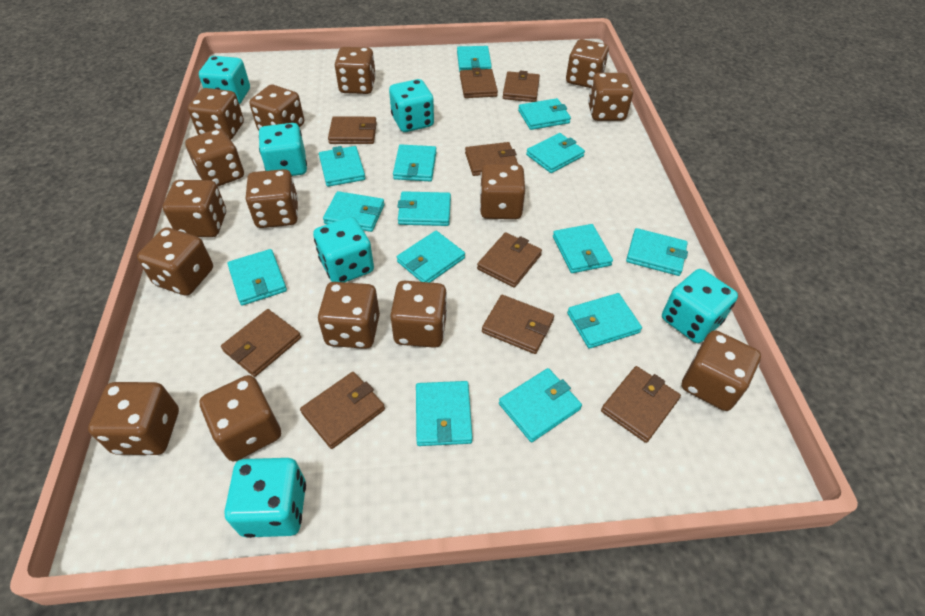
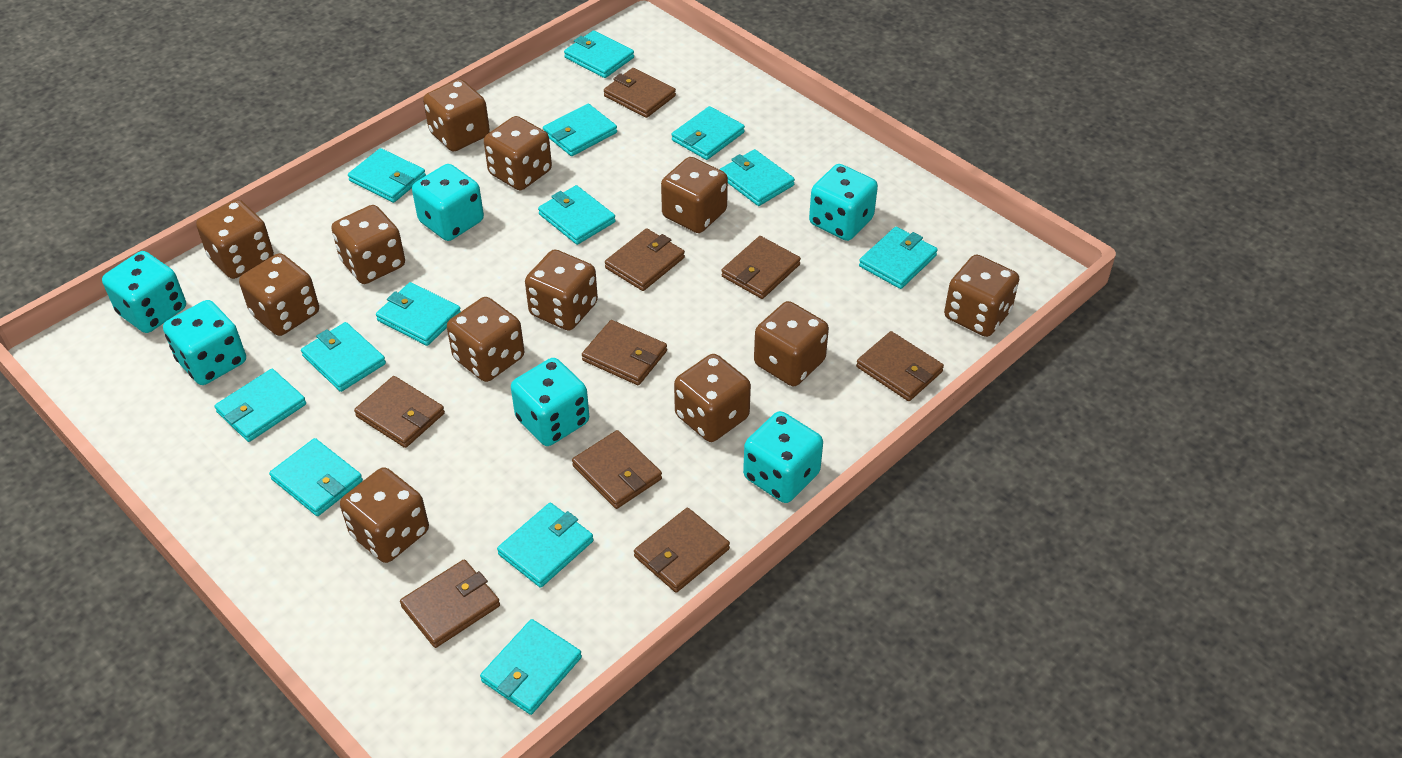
brown dice: [88,382,179,455] [137,227,213,296] [163,180,226,237] [185,129,244,186] [188,88,244,140] [199,375,281,461] [245,169,298,228] [249,85,304,130] [318,282,380,349] [335,47,376,94] [390,281,447,348] [480,163,525,219] [566,39,609,88] [588,73,633,121] [682,330,761,411] = 15 -> [196,199,274,279] [239,253,319,336] [331,205,405,284] [340,467,429,563] [423,79,490,151] [447,297,524,382] [484,116,552,190] [525,249,598,331] [661,157,728,233] [674,354,751,442] [754,301,829,386] [944,255,1019,337] = 12
turquoise wallet: [227,249,287,306] [319,146,365,187] [323,191,385,232] [393,144,436,181] [397,191,451,226] [397,231,465,283] [416,381,472,446] [457,46,492,72] [499,368,582,442] [518,98,571,130] [526,133,585,173] [553,224,613,273] [567,293,642,349] [626,228,688,276] = 14 -> [215,369,306,442] [269,438,363,516] [301,322,386,392] [348,148,426,203] [376,282,461,346] [480,619,582,715] [497,503,593,588] [538,185,616,245] [543,104,617,156] [564,30,634,78] [672,106,745,160] [719,149,795,206] [859,227,938,289] = 13

